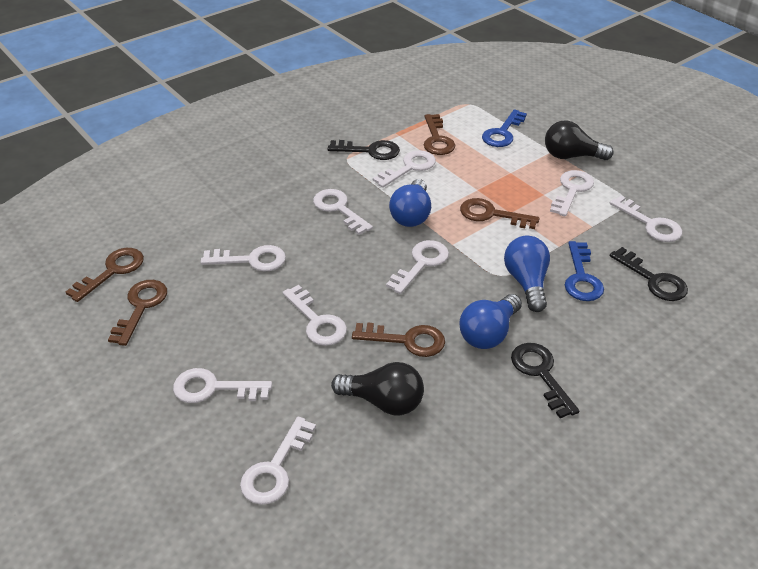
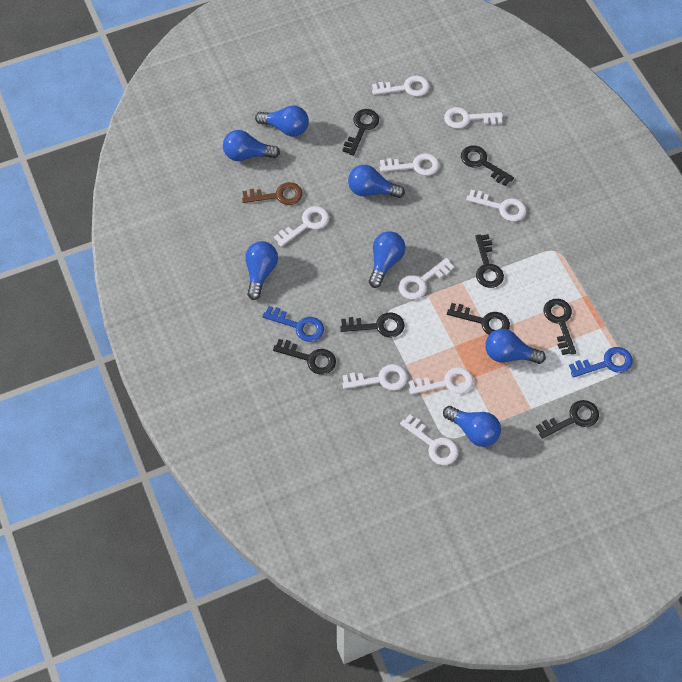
black key: [328,140,400,160] [511,343,580,418] [610,247,688,301] = 3 -> [273,339,336,375] [340,312,404,338] [342,109,379,156] [447,303,510,335] [461,145,514,186] [475,234,504,288] [536,400,599,439] [544,299,576,355] = 8
black light bulb: [331,362,424,416] [545,121,613,160] = 2 -> none = 0
blue light bulb: [389,179,431,227] [459,294,522,349] [504,236,550,312] = 3 -> [223,130,280,161] [245,241,278,300] [255,105,309,137] [348,165,405,198] [369,231,405,288] [443,406,501,447] [485,329,546,364] = 7
brown key: [66,248,144,302] [108,280,167,346] [352,322,445,357] [424,114,455,155] [460,198,540,229] = 5 -> [242,182,303,205] = 1

